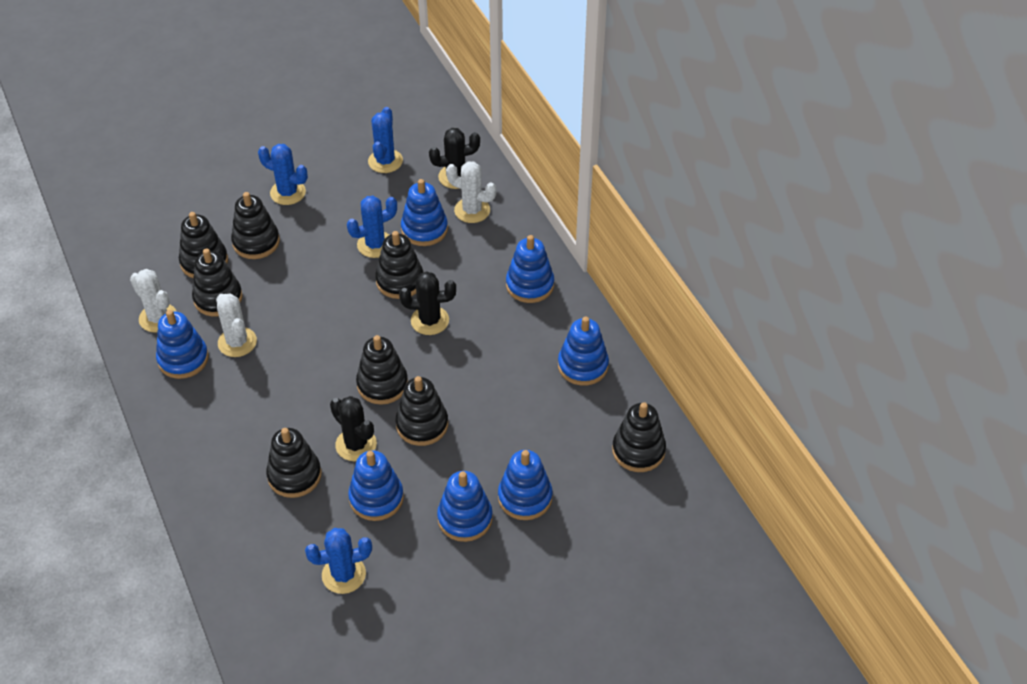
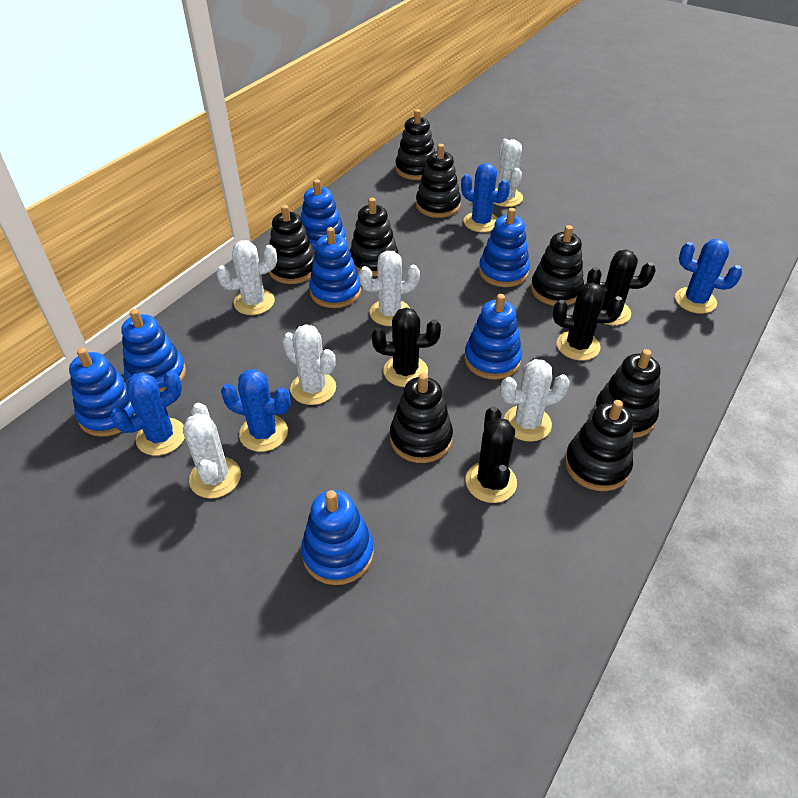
black cactus: [330,396,377,461] [399,271,456,335] [429,128,480,189] = 3 -> [372,307,441,387] [466,406,517,503] [553,283,624,361] [587,250,656,325] = 4
white cactus: [130,269,177,333] [216,293,257,357] [446,161,496,223] = 3 -> [183,403,241,499] [216,240,277,315] [282,324,336,405] [359,251,420,326] [494,139,523,207] [500,359,570,442] = 6

